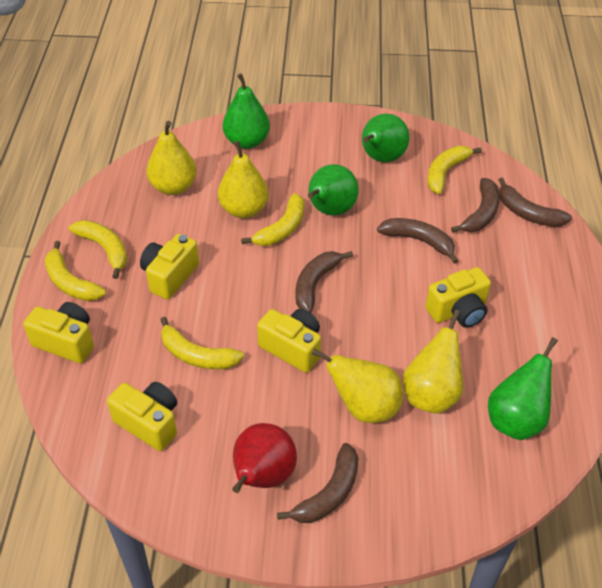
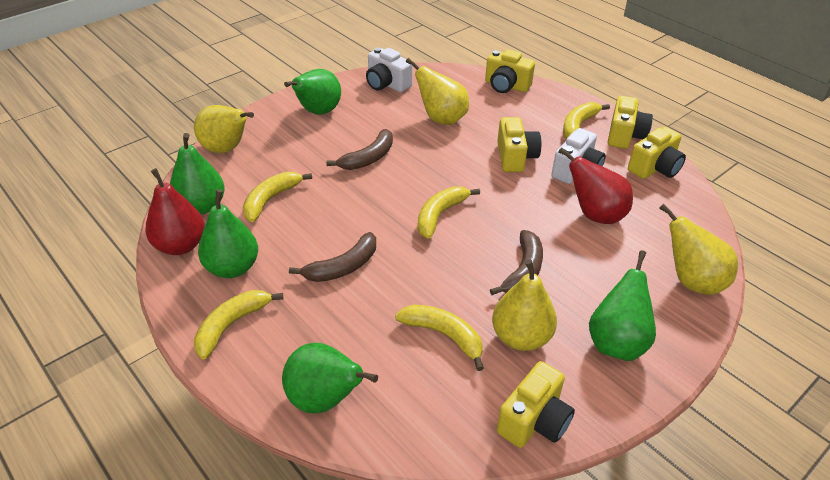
brown banana: [277,443,358,523] [295,251,353,313] [377,218,458,264] [451,178,500,233] [498,178,572,227] = 5 -> [289,232,376,282] [326,129,393,170] [490,230,543,295] = 3
green pear: [223,73,270,149] [308,164,358,215] [362,114,409,162] [488,337,558,440] = 4 -> [170,133,225,215] [198,189,258,278] [282,343,378,413] [284,69,341,115] [589,250,656,361] = 5
red pear: [232,423,297,493] = 1 -> [145,168,205,255] [558,147,633,224] = 2
white camera: none = 0 -> [366,47,413,92] [551,128,605,184] = 2

